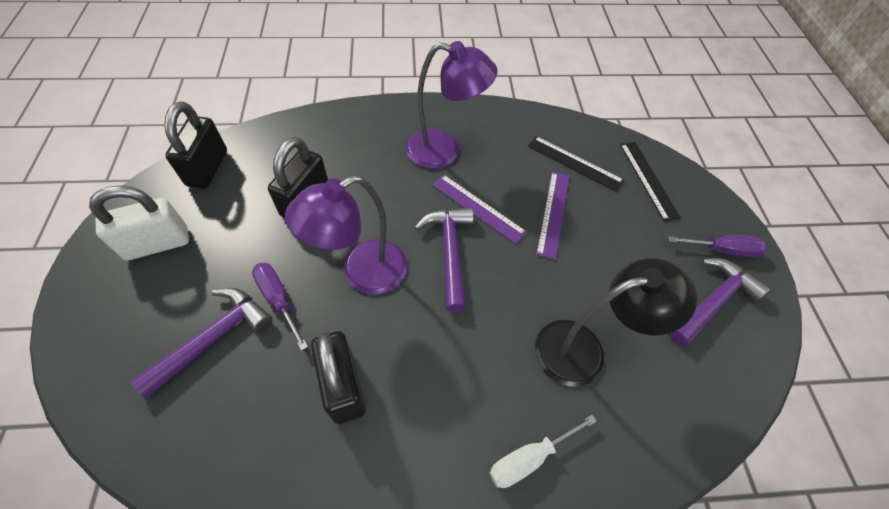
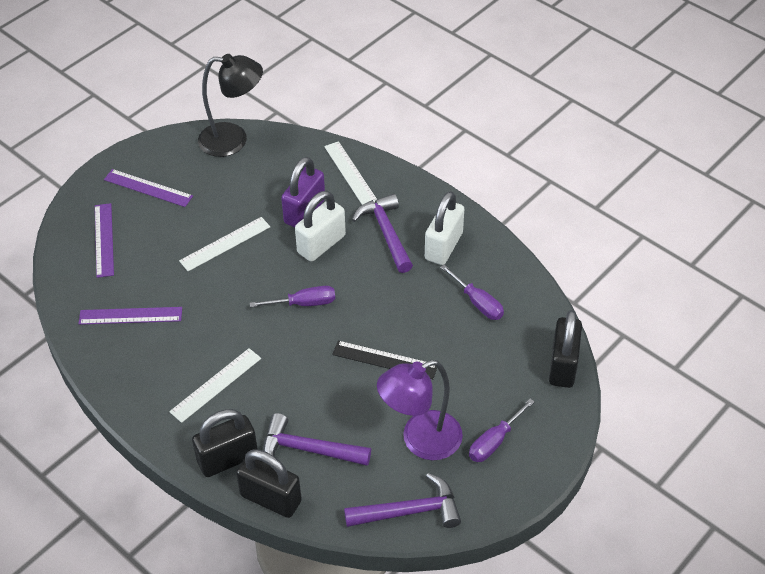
black ruler: [528,136,625,192] [620,142,681,222] = 2 -> [332,341,437,379] = 1
purple lamp: [285,175,407,294] [405,41,498,169] = 2 -> [377,360,463,460] = 1
purple padlock: none = 0 -> [281,157,325,227] = 1
purple ruler: [432,174,527,244] [536,172,569,260] = 2 -> [78,307,182,325] [95,203,114,278] [104,169,193,207] = 3
purple screwdriver: [252,262,308,351] [668,235,767,257] = 2 -> [250,286,335,307] [440,264,504,320] [469,399,535,462] = 3
white padlock: [89,186,189,260] = 1 -> [295,191,346,262] [425,191,464,265] = 2
white ruler: none = 0 -> [169,348,261,423] [179,217,270,271] [324,141,377,205] = 3
white screwdriver: [489,415,597,488] = 1 -> none = 0

